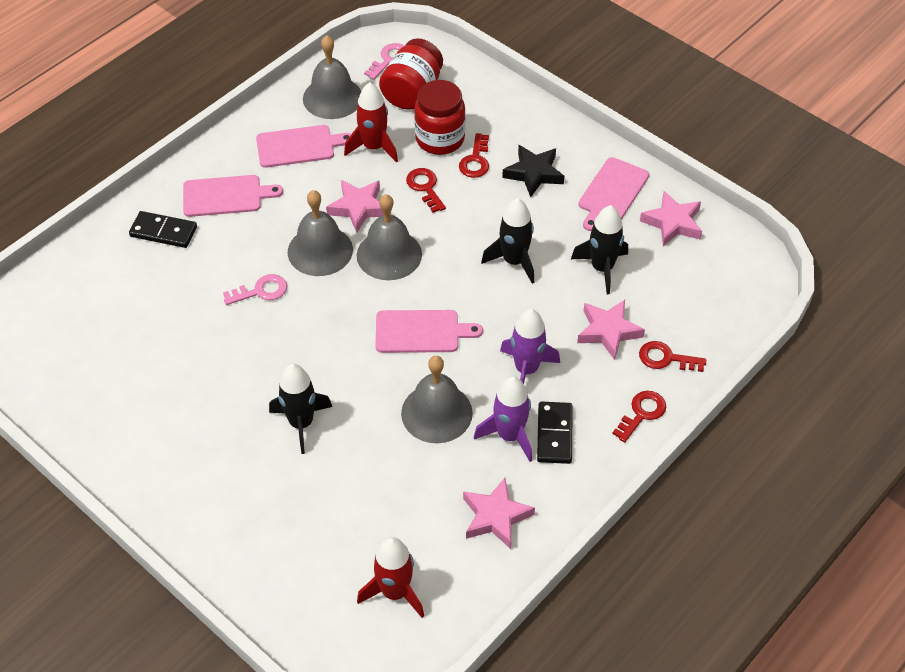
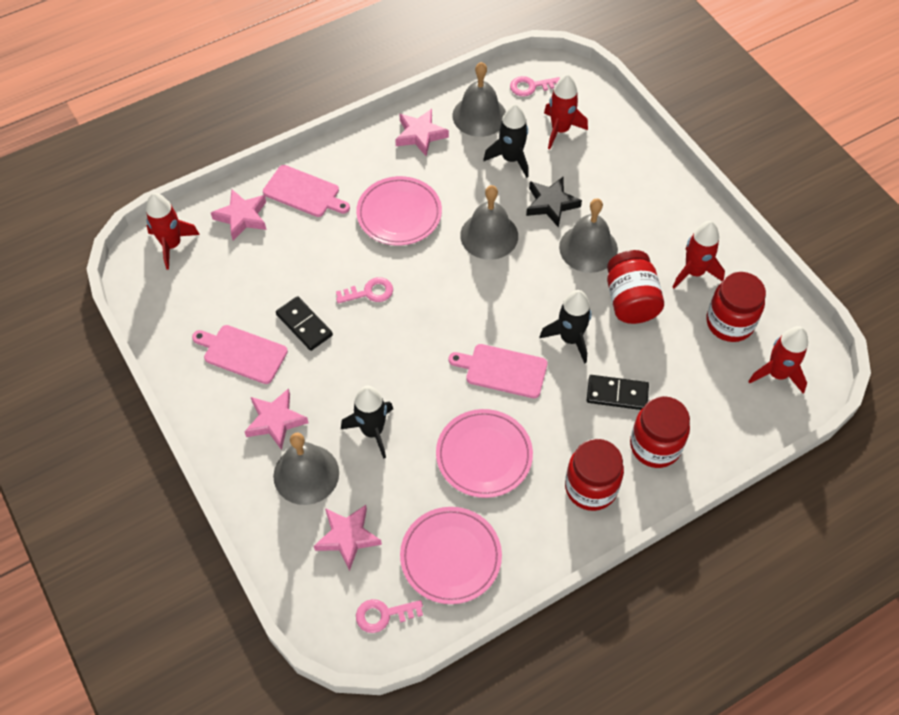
pink cutting board: [183,175,283,217] [256,125,351,168] [375,310,483,353] [579,157,649,231] = 4 -> [192,325,288,384] [263,165,350,217] [449,344,548,398] = 3
pink key: [223,274,287,305] [364,43,404,80] = 2 -> [336,277,393,304] [356,599,423,633] [510,76,560,97] = 3
pink plate: none = 0 -> [356,176,442,245] [400,507,502,604] [436,409,533,498] = 3
purple rocket: [474,376,532,462] [500,309,560,384] = 2 -> none = 0
red jar: [379,38,443,110] [414,80,465,155] = 2 -> [565,439,624,511] [607,250,664,324] [630,396,690,468] [706,272,766,342] = 4
red key: [406,168,446,213] [459,133,489,178] [612,391,666,443] [639,341,706,372] = 4 -> none = 0
red rocket: [344,82,398,163] [357,537,424,618] = 2 -> [146,193,200,270] [544,74,588,149] [673,221,725,289] [748,326,808,393] = 4

